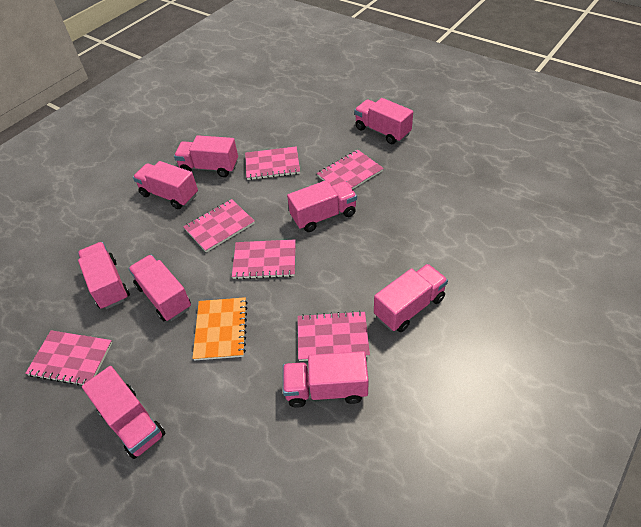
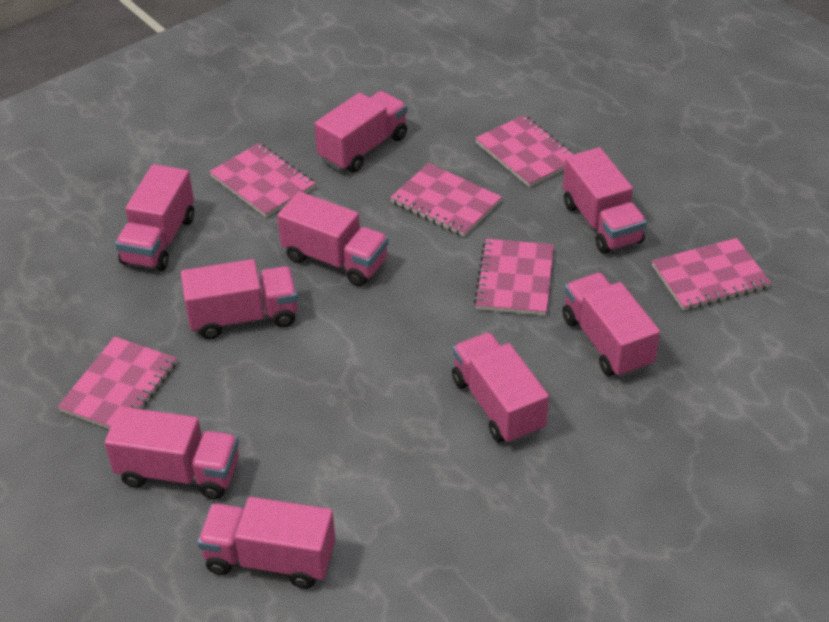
orange notebook: [192,297,248,361] = 1 -> none = 0

